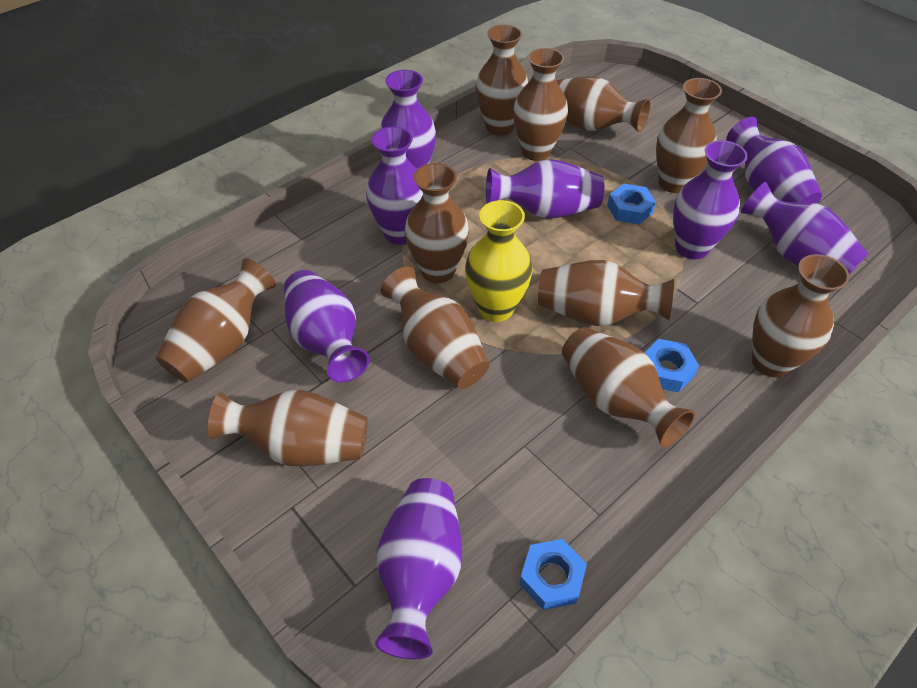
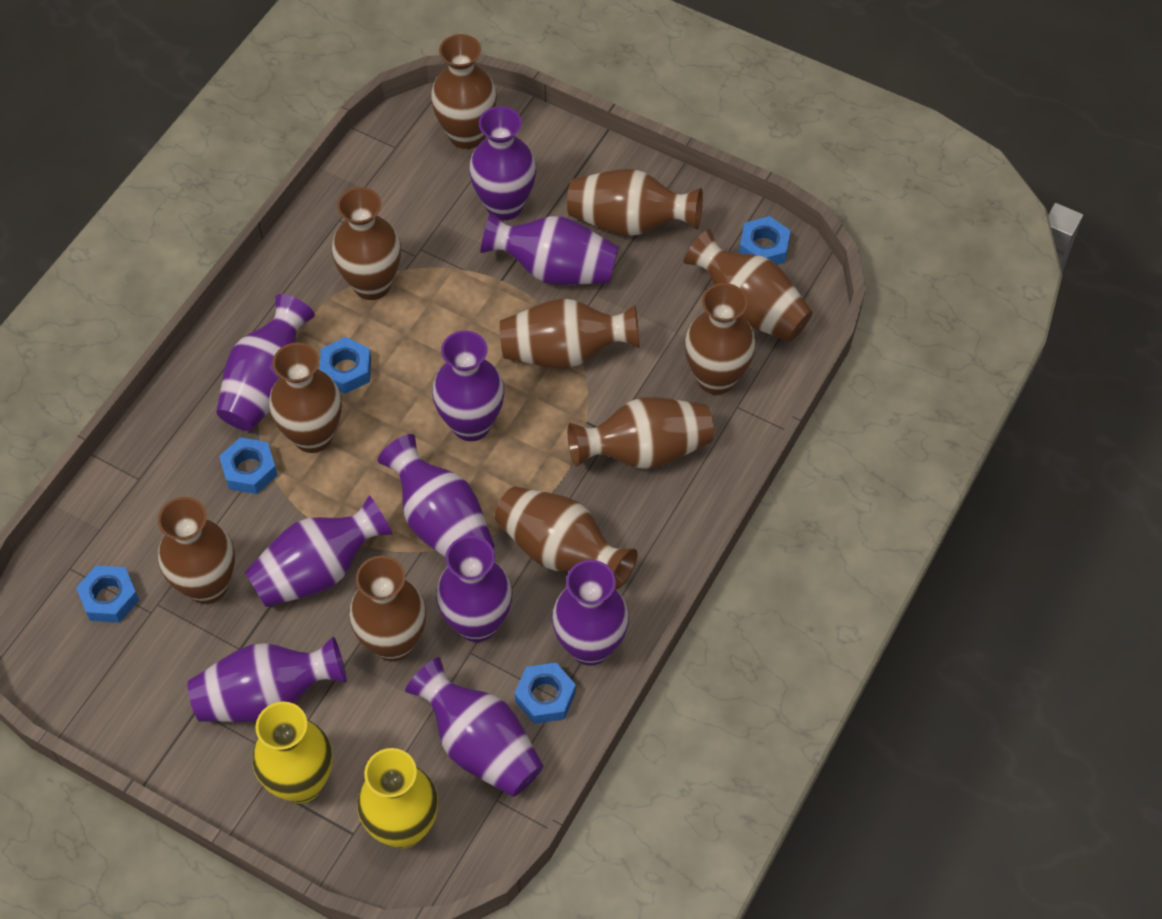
blue nut: [519,539,587,610] [607,183,656,224] [644,339,699,392] = 3 -> [76,565,139,623] [219,437,277,494] [319,337,371,394] [514,663,576,724] [739,216,791,265] = 5
purple vase: [284,270,369,383] [366,126,423,245] [375,478,462,659] [380,70,436,169] [486,159,605,219] [673,140,748,259] [726,117,822,204] [741,182,869,275] = 8 -> [188,636,346,722] [216,294,315,431] [245,495,393,607] [378,434,495,558] [405,657,544,797] [432,331,504,441] [436,536,512,642] [469,106,536,220] [480,212,619,285] [552,560,629,666] = 10
yellow vase: [465,200,533,322] = 1 -> [252,701,333,804] [357,748,438,849] = 2

